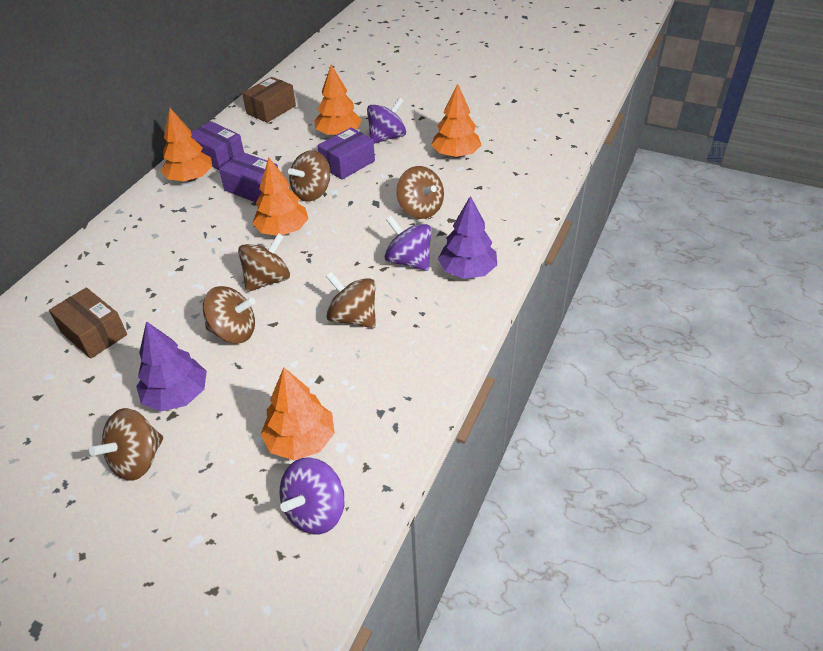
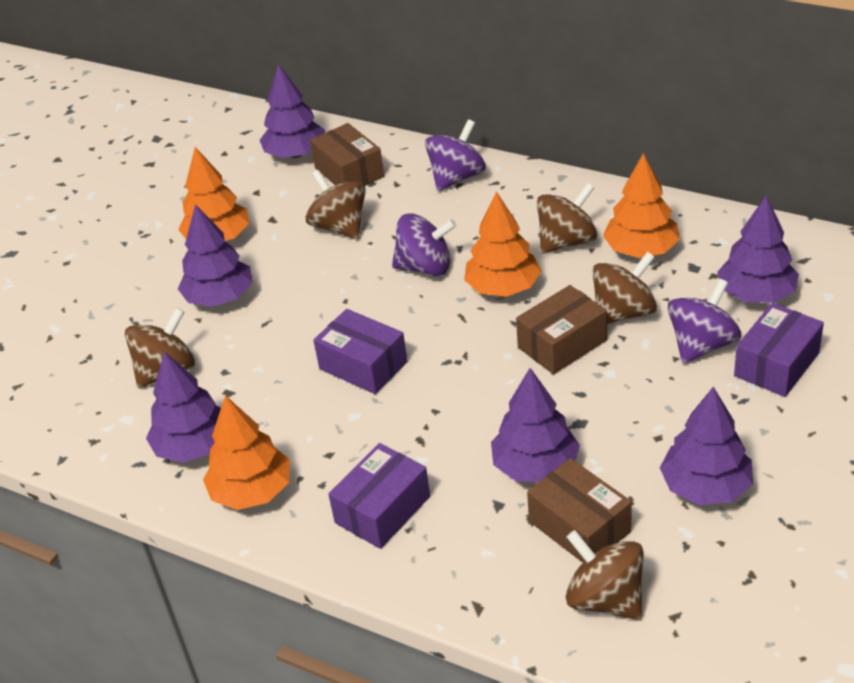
brown box: [49,287,127,359] [242,77,296,123] = 2 -> [310,123,384,186] [516,285,607,374] [527,458,632,563] = 3
brown spinning top: [89,408,163,481] [203,286,255,344] [238,233,290,292] [288,150,330,202] [326,272,376,328] [396,166,444,219] = 6 -> [125,308,195,388] [306,170,366,239] [537,183,597,254] [566,530,644,620] [593,252,657,324] = 5
orange tree: [161,108,212,182] [252,157,309,236] [260,367,335,460] [314,65,362,136] [431,83,481,158] = 5 -> [178,147,249,241] [203,395,290,510] [464,192,541,297] [603,153,680,258] = 4
purple tree: [136,321,207,411] [438,196,497,279] = 2 -> [146,351,221,463] [178,204,253,307] [260,64,325,158] [491,368,580,482] [660,387,753,505] [717,195,799,303] = 6

